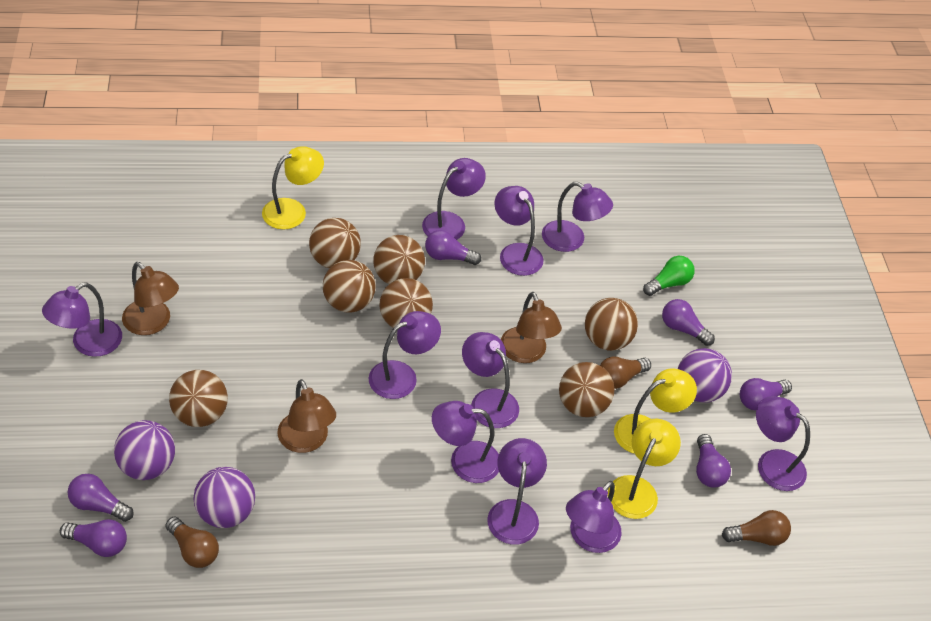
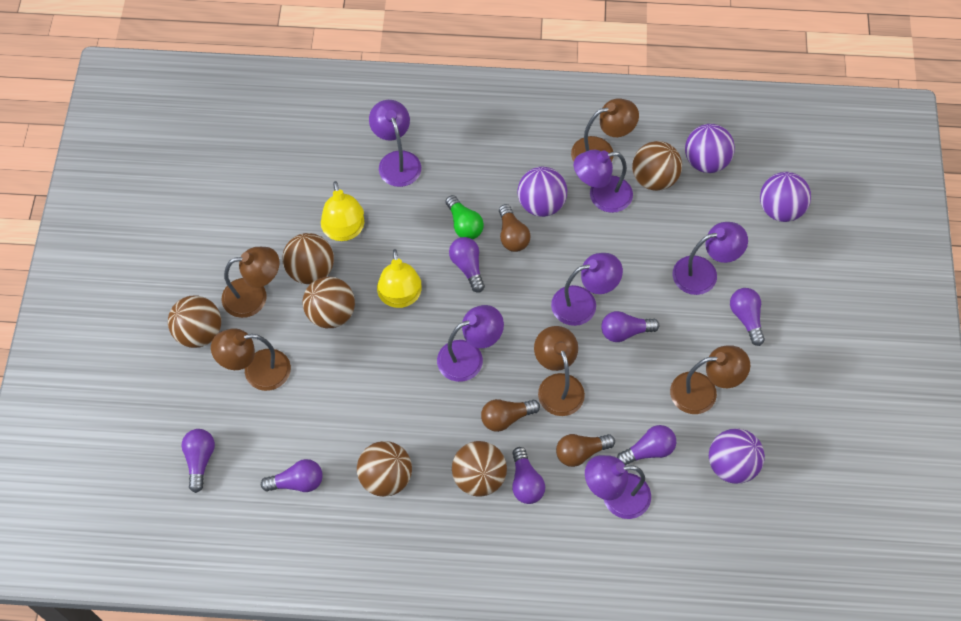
brown ball: [169,370,228,427] [309,218,361,268] [323,260,376,313] [373,235,425,284] [379,278,433,328] [559,362,615,417] [585,298,638,351] = 7 -> [168,296,221,348] [282,233,334,284] [303,277,355,328] [357,441,412,497] [452,441,507,497] [632,141,682,191] = 6
brown lamp: [122,262,179,335] [277,379,336,453] [501,292,562,363] = 3 -> [211,328,291,391] [222,247,279,318] [534,326,585,416] [571,98,639,162] [670,345,750,414] = 5
purple ball: [114,420,175,480] [193,467,255,528] [678,348,732,403] = 3 -> [518,167,567,217] [685,124,735,173] [709,429,765,484] [760,172,811,222] = 4
purple lamp: [42,282,122,357] [368,311,441,399] [422,158,486,240] [432,401,499,483] [462,332,519,428] [487,438,547,545] [494,186,544,276] [542,182,613,252] [566,481,622,553] [756,396,810,491] = 10 -> [369,100,421,187] [437,305,504,382] [551,253,623,326] [574,150,633,213] [585,455,651,519] [672,222,748,295] = 6
purple light bulb: [60,519,127,557] [68,474,134,522] [425,230,481,265] [662,299,715,346] [696,434,731,488] [740,378,792,410] = 6 -> [182,429,215,493] [261,459,323,492] [449,237,485,293] [512,447,545,504] [601,311,659,342] [617,425,676,466] [730,288,765,346] = 7
yellow lamp: [262,146,324,229] [608,419,681,519] [614,368,697,454] = 3 -> [321,181,364,241] [377,249,422,308] = 2

